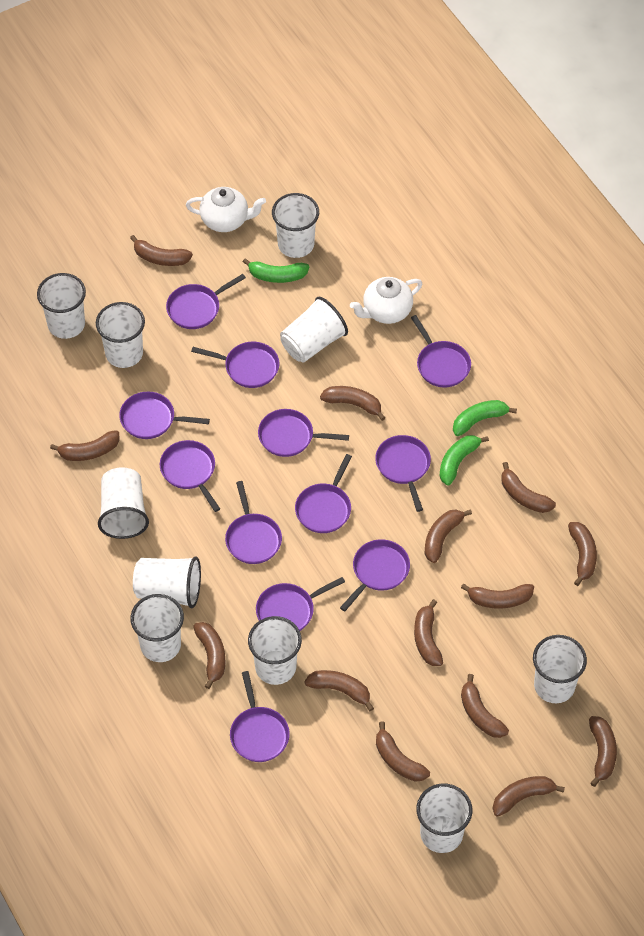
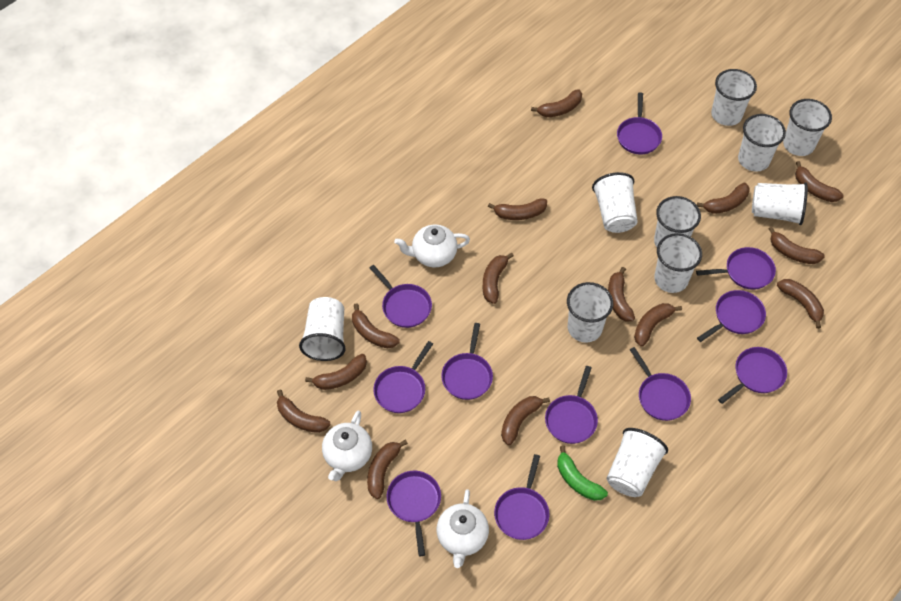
green banana: [243,258,309,283] [439,435,489,485] [453,400,517,436] = 3 -> [557,445,608,501] = 1
purple pan: [119,392,210,439] [160,440,220,512] [166,274,246,329] [191,342,279,388] [225,481,282,564] [230,671,290,762] [256,577,345,631] [258,409,349,457] [295,454,352,533] [340,539,410,611] [375,435,431,512] [411,315,471,388] = 12 -> [370,265,432,328] [373,341,433,413] [387,471,441,556] [441,323,493,400] [494,454,549,540] [545,366,598,444] [617,92,662,154] [630,347,691,421] [696,247,776,290] [697,290,766,342] [718,347,787,404] = 11
white teapot: [186,187,266,232] [350,277,423,324] = 2 -> [322,410,372,481] [394,224,470,267] [437,489,489,568] = 3

